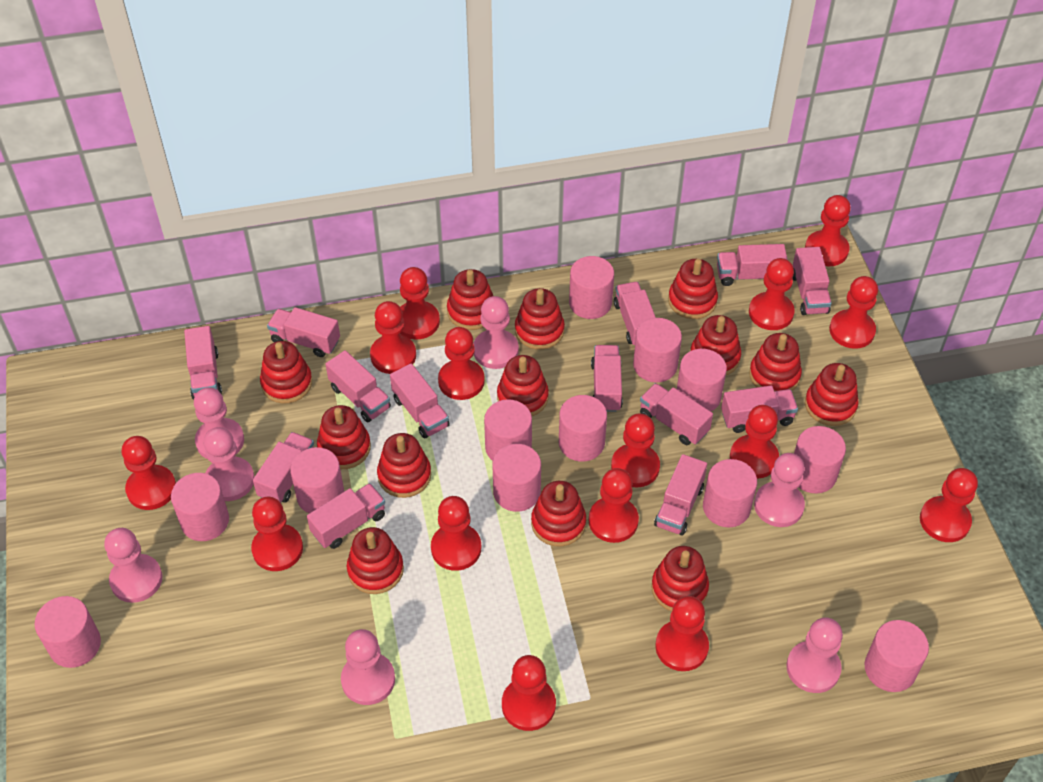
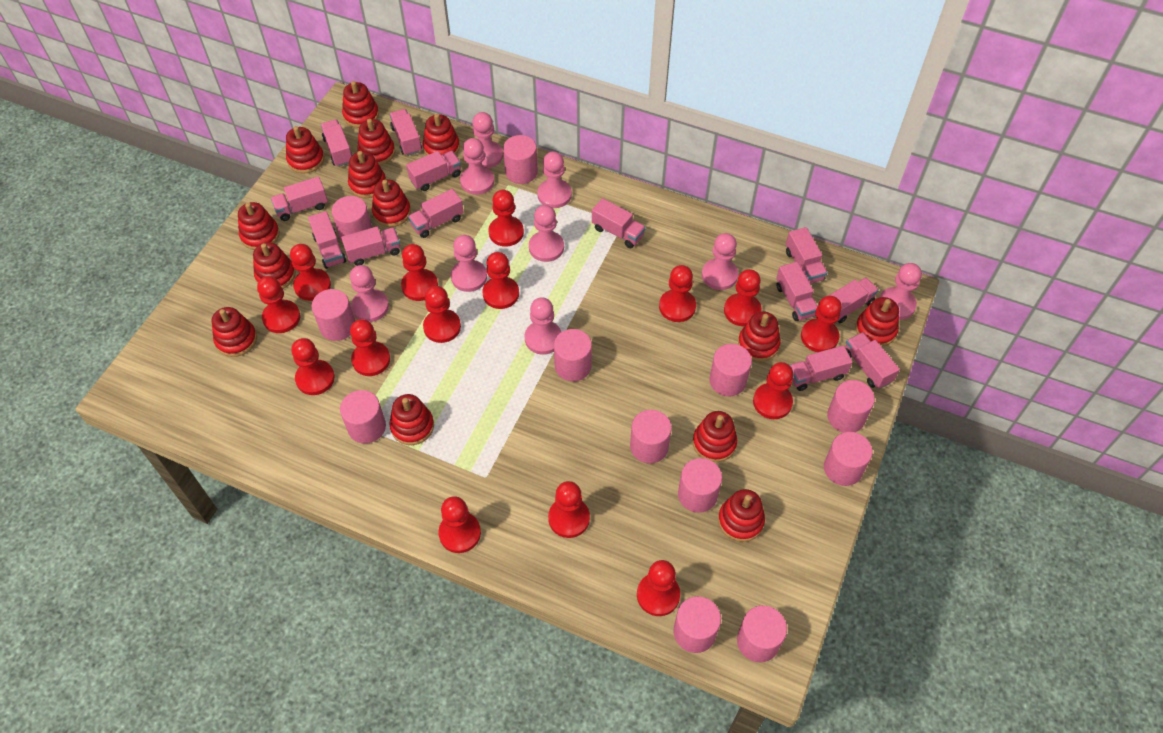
pink pawn: [104,528,162,603] [194,387,244,459] [203,427,254,501] [341,629,395,705] [473,296,519,369] [754,453,805,527] [786,617,843,693] = 7 -> [350,265,389,322] [451,235,487,292] [460,138,494,195] [472,112,503,168] [525,297,561,355] [529,205,564,262] [537,151,572,208] [702,233,738,290] [880,263,922,320] = 9
red stacking toy: [260,341,312,404] [317,405,371,469] [347,527,404,594] [377,433,431,498] [447,269,493,330] [497,355,549,416] [515,288,565,350] [531,481,586,547] [651,546,709,612] [668,259,718,319] [690,315,741,375] [749,333,802,392] [805,363,859,426] = 13 -> [212,307,257,357] [238,202,280,250] [253,242,296,289] [286,126,324,174] [342,81,379,128] [348,151,386,198] [357,119,395,165] [372,180,411,227] [389,394,434,445] [423,114,460,155] [693,411,737,462] [718,489,765,542] [738,311,781,361] [856,297,899,347] = 14

